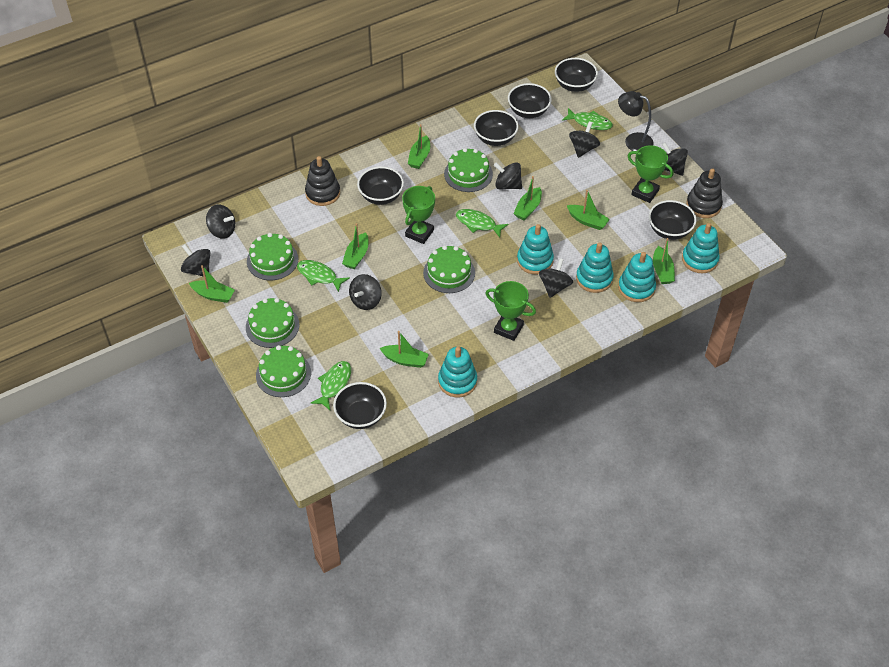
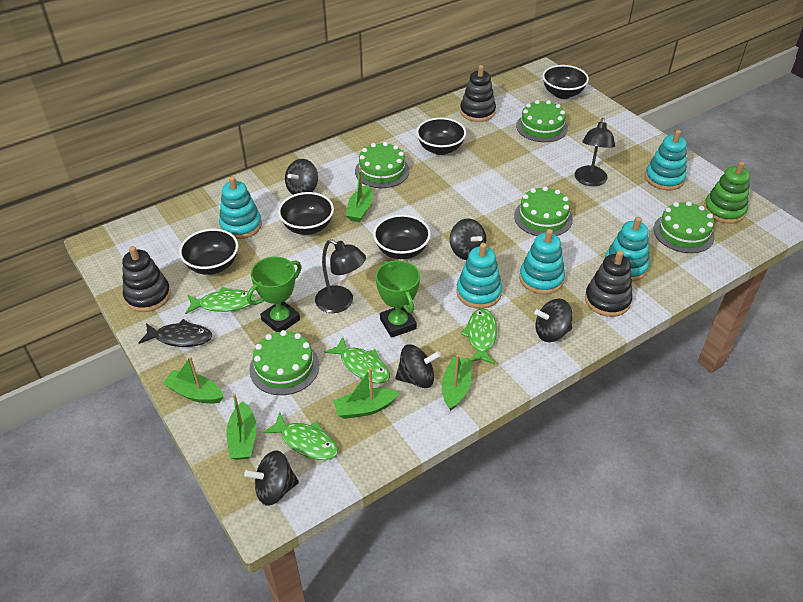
black bowl: [333,382,387,429] [357,166,404,205] [474,110,519,146] [508,83,552,118] [555,58,598,92] [649,200,697,240] = 6 -> [179,229,238,275] [278,192,334,235] [373,215,431,259] [416,117,466,155] [542,65,589,99] = 5
black fish: none = 0 -> [138,319,212,347] = 1
black lamp: [618,91,654,151] = 1 -> [315,239,366,313] [575,118,615,186] = 2
black spinning top: [181,244,210,277] [206,205,235,239] [349,274,382,310] [494,163,522,190] [539,258,573,298] [569,122,600,158] [662,143,688,176] = 7 -> [244,450,299,506] [285,159,318,195] [395,345,441,388] [450,218,486,260] [534,299,573,342] = 5
black stacking toy: [305,156,340,206] [686,168,723,218] = 2 -> [122,246,171,312] [460,65,496,122] [585,250,633,317] = 3
green boat: [189,265,235,303] [342,223,369,269] [380,331,429,368] [408,124,430,169] [513,176,542,221] [567,190,610,230] [653,238,675,284] = 7 -> [163,357,224,404] [226,394,257,460] [333,368,399,419] [346,167,373,222] [442,355,471,411] = 5
green stacking toy: none = 0 -> [704,161,750,224] = 1
green trophy: [402,186,435,244] [485,281,536,341] [628,145,674,203] = 3 -> [247,257,302,332] [376,260,420,338] = 2

